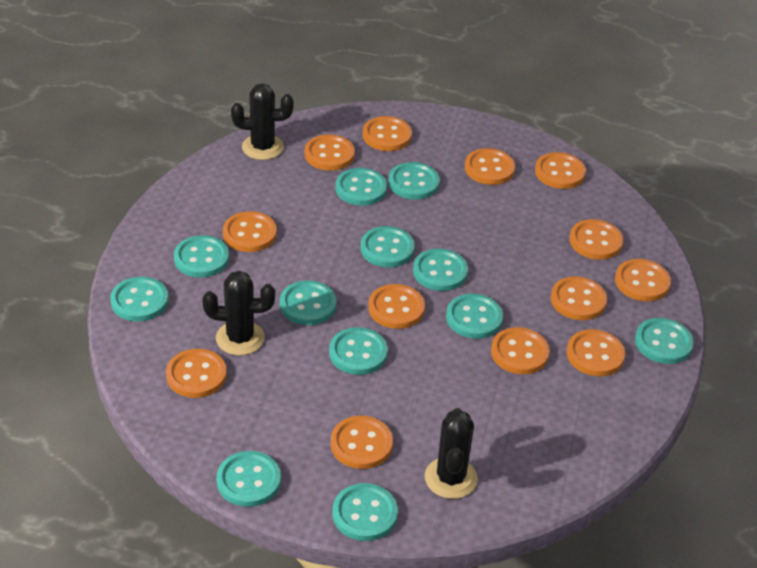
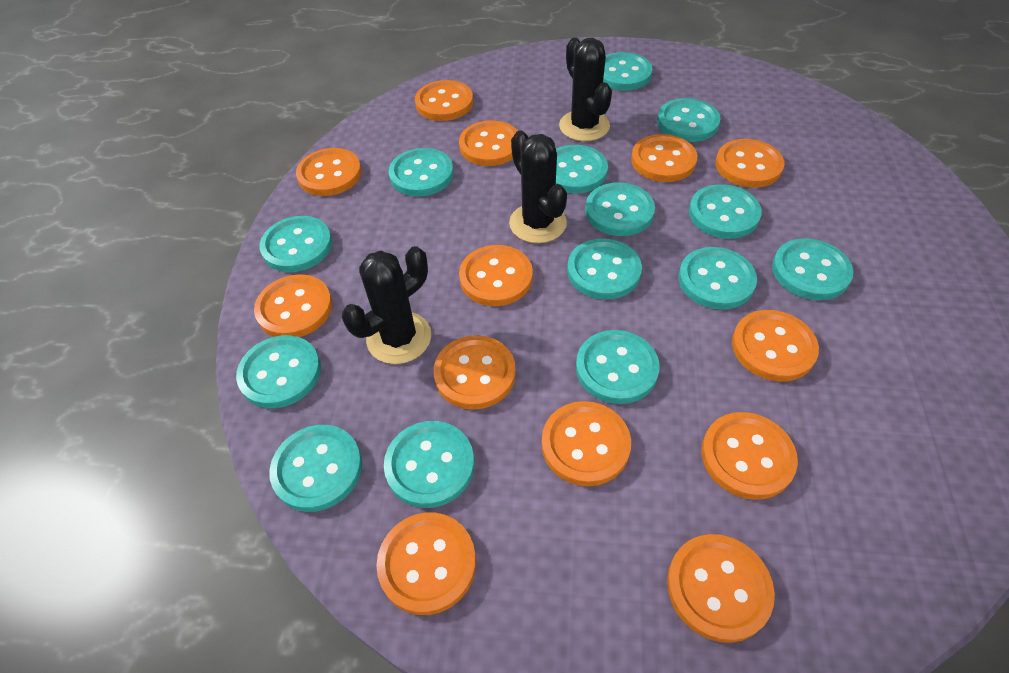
turquoise button: [110,277,168,321] [174,235,229,278] [216,451,281,507] [280,281,336,325] [329,327,388,375] [332,483,398,541] [336,168,387,206] [360,226,415,267] [388,162,440,200] [413,249,468,291] [446,294,503,339] [635,318,694,364] = 12 -> [236,335,321,408] [260,216,332,272] [269,425,362,512] [384,421,474,508] [389,148,453,197] [556,145,608,193] [567,239,642,300] [576,330,659,404] [585,183,655,236] [603,52,653,91] [657,98,721,142] [678,247,757,310] [689,184,762,239] [772,238,853,300] = 14

